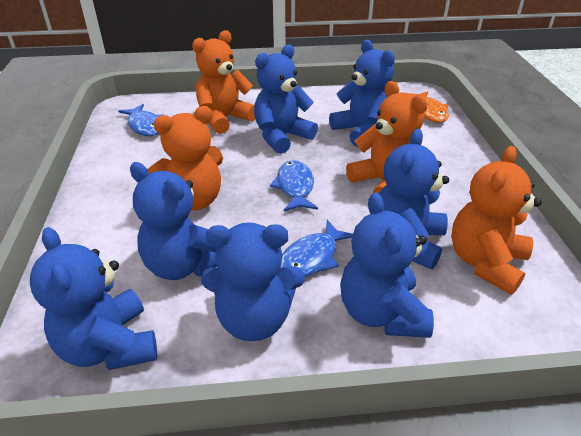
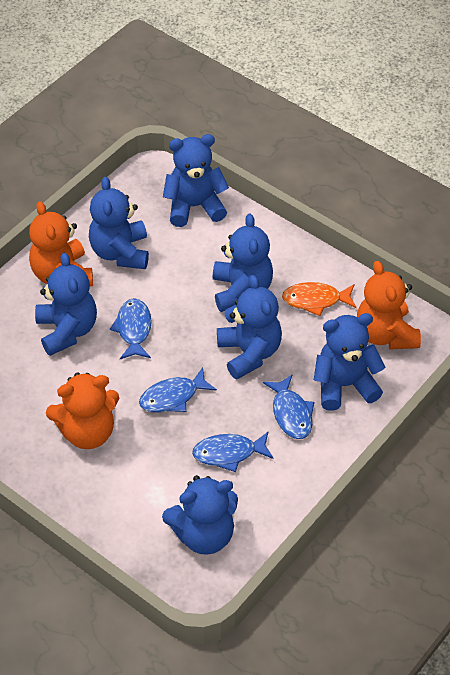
blue fish: [118,104,163,136] [270,160,318,211] [280,220,353,277] = 3 -> [110,298,152,359] [139,367,217,412] [192,432,274,472] [263,375,314,439] = 4
orange teddy bear: [148,106,223,211] [192,30,255,134] [346,81,428,194] [451,146,542,295] = 4 -> [29,201,93,286] [46,372,119,449] [357,261,421,350] = 3

